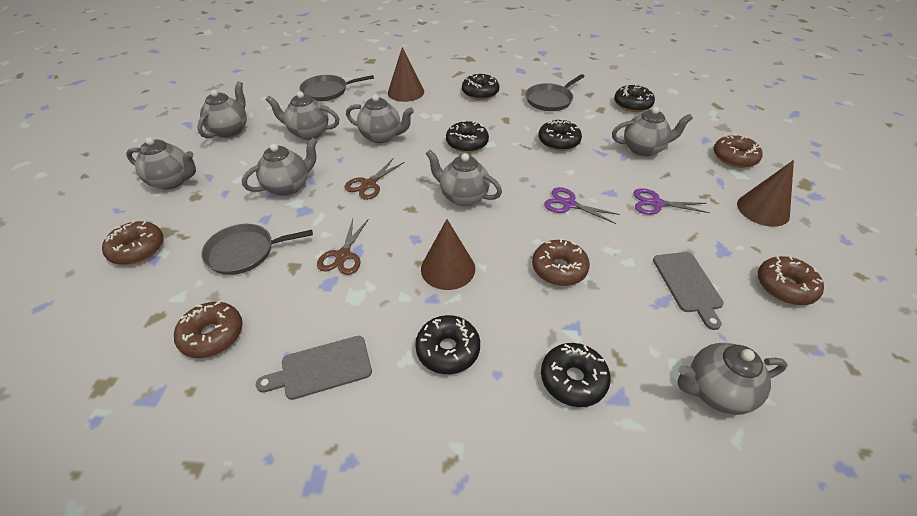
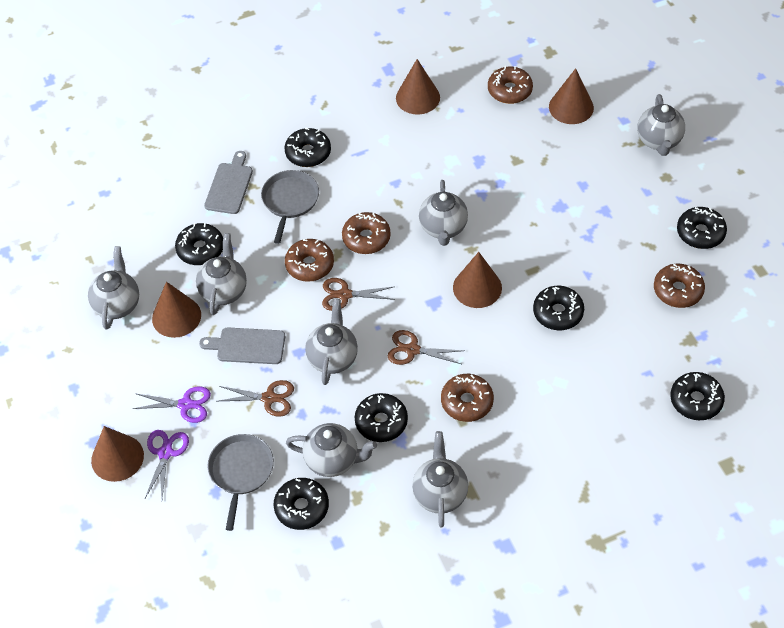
black donut: [415,315,480,374] [446,121,489,153] [462,73,499,100] [538,119,582,151] [541,343,611,407] [614,84,655,112] = 6 -> [175,223,223,265] [274,478,329,530] [284,128,331,167] [355,393,408,442] [533,286,584,330] [670,372,725,420] [677,207,727,249] = 7
brown cone: [388,47,424,102] [421,219,475,290] [737,160,794,227] = 3 -> [91,426,144,482] [152,282,201,338] [396,59,440,115] [453,252,502,308] [549,68,594,124] = 5
brown scissors: [317,219,369,275] [344,158,405,200] = 2 -> [219,380,294,417] [322,278,395,311] [388,330,465,365] = 3
grey pan: [201,224,313,275] [300,75,374,101] [526,74,585,111] = 3 -> [207,434,274,531] [261,170,319,244] = 2
grey teapot: [126,137,196,189] [197,81,247,138] [242,138,318,196] [266,91,339,140] [346,94,414,143] [426,150,502,206] [612,107,693,157] [678,343,788,415] = 8 -> [88,247,139,330] [196,233,247,315] [286,423,377,477] [305,298,358,385] [412,431,468,527] [419,180,468,246] [637,94,685,156] = 7

